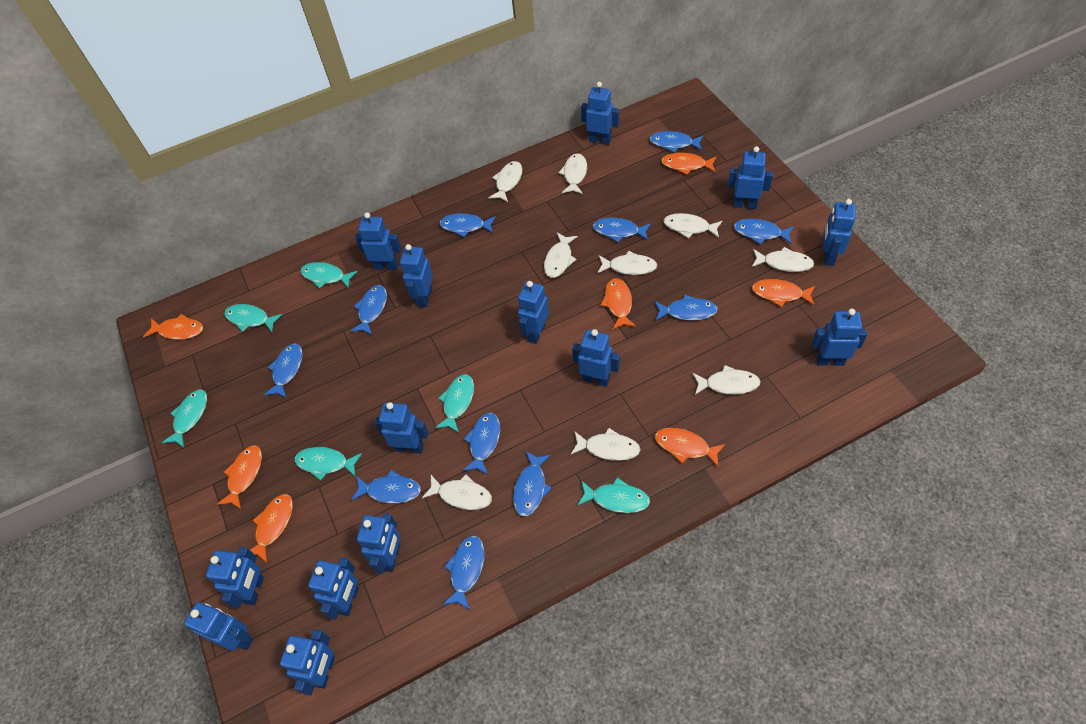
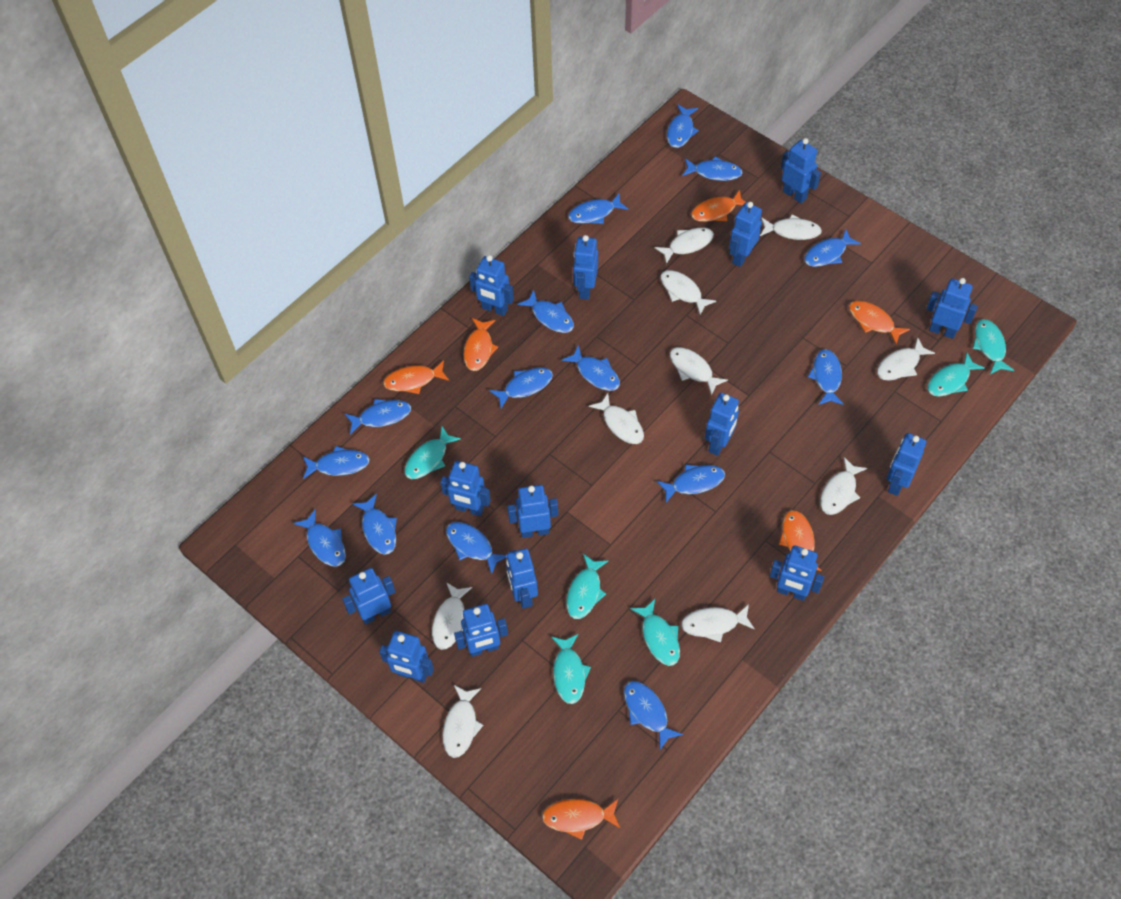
blue fish: [264,344,302,398] [350,285,387,335] [351,470,421,503] [439,213,496,237] [442,536,484,610] [463,413,500,475] [513,451,552,516] [593,218,651,242] [650,131,704,152] [654,294,718,321] [734,219,794,245] = 11 -> [293,509,346,567] [303,446,370,479] [345,399,411,434] [352,494,397,555] [446,522,507,575] [489,368,553,408] [517,290,574,333] [562,345,620,391] [568,194,628,224] [624,681,683,750] [656,464,725,502] [667,104,699,148] [682,157,742,181] [804,229,861,267] [808,349,844,405] = 15
orange fish: [143,314,203,340] [217,445,262,509] [250,494,293,563] [601,278,636,330] [655,428,725,467] [661,153,717,175] [752,279,815,307] = 7 -> [383,360,449,394] [463,318,498,371] [542,799,620,840] [691,190,745,222] [779,510,822,571] [849,300,910,344] = 6
white fish: [422,474,492,510] [489,161,523,202] [544,233,578,278] [558,153,587,194] [571,428,641,461] [597,251,658,275] [663,213,722,239] [692,365,761,395] [752,247,814,272] = 9 -> [432,582,472,650] [442,685,483,758] [589,393,644,444] [654,227,714,264] [660,270,716,315] [670,347,728,395] [681,604,755,642] [760,214,822,240] [820,457,867,515] [877,337,935,381] = 10

